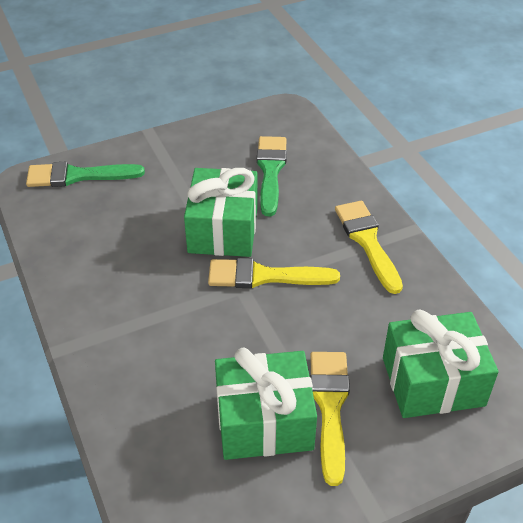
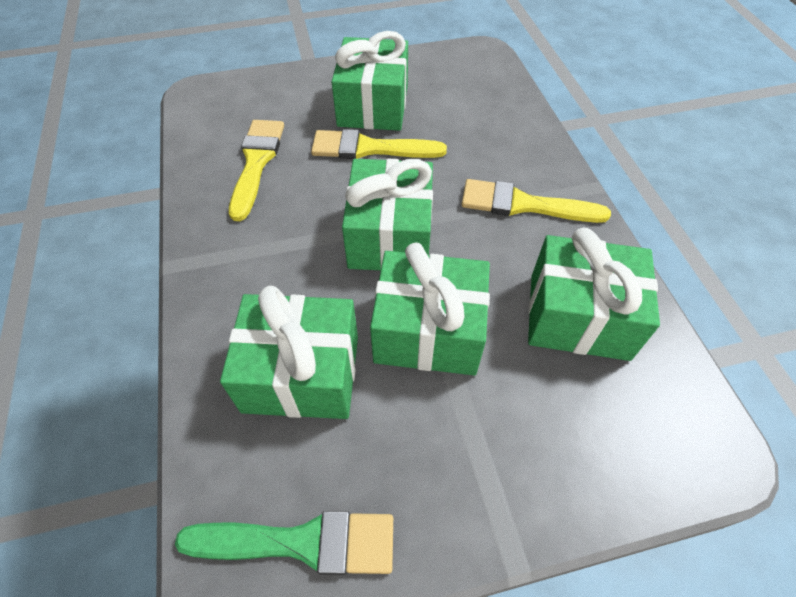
green brush: [26,162,145,187] [257,136,287,216] = 2 -> [175,511,393,575] = 1
green gift: [184,168,258,257] [215,347,317,460] [383,310,498,418] = 3 -> [220,286,358,419] [332,31,408,131] [342,159,433,270] [370,243,490,375] [528,228,660,361] = 5

